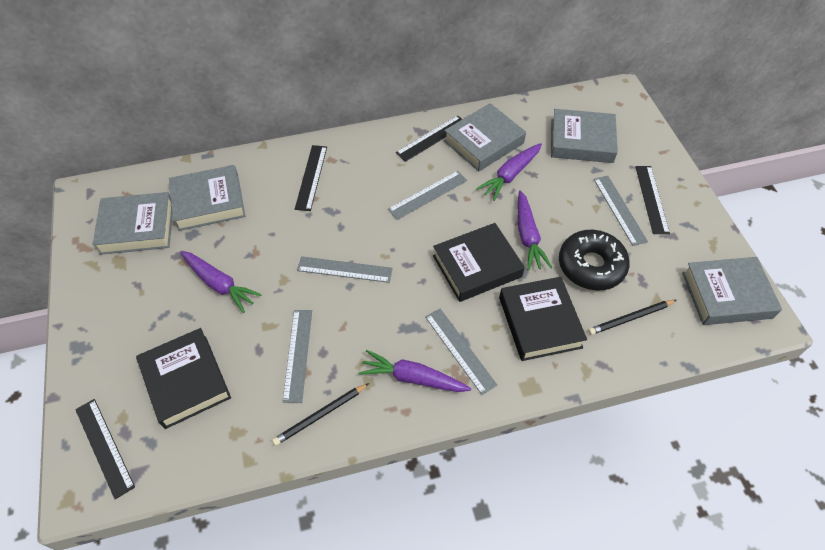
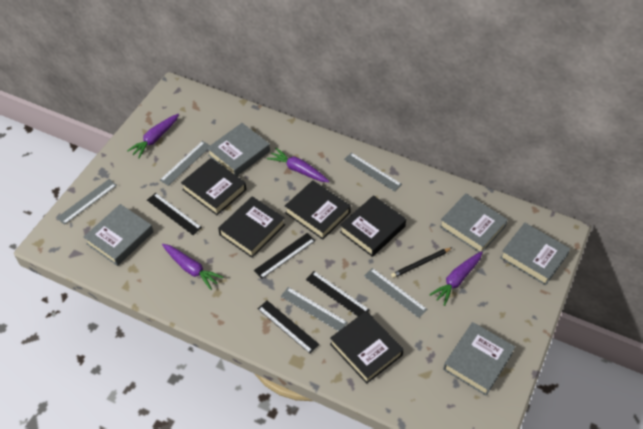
black book: [136,328,231,429] [433,223,525,302] [499,277,587,361] = 3 -> [181,158,246,215] [218,196,285,258] [285,180,351,240] [330,311,404,384] [340,195,406,257] = 5
black donut: [559,230,630,291] = 1 -> none = 0
black pencil: [272,383,369,446] [588,300,677,335] = 2 -> [391,247,453,278] = 1

